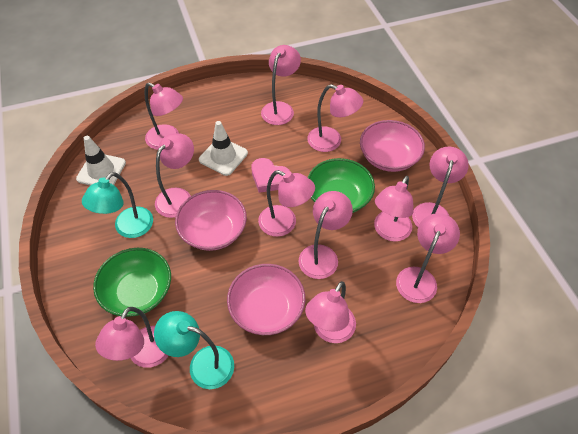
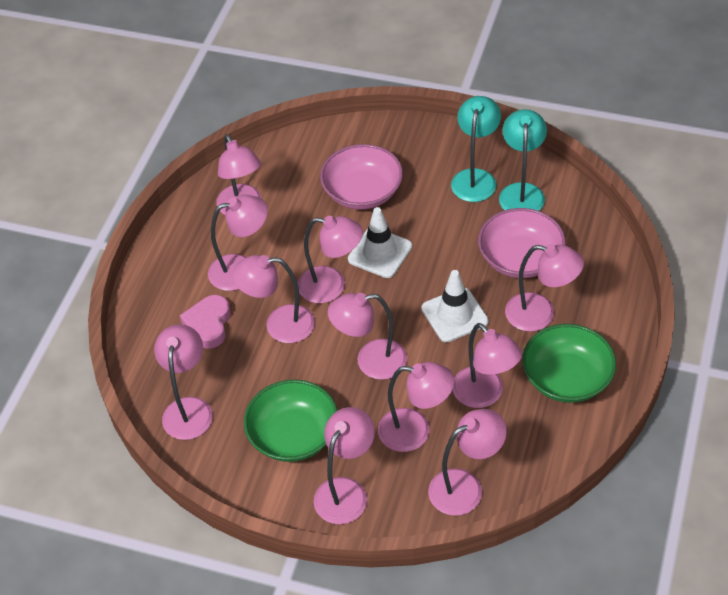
pink bowl: [175,190,247,251] [227,264,305,335] [360,120,425,172] = 3 -> [320,144,403,210] [478,208,566,278] = 2

